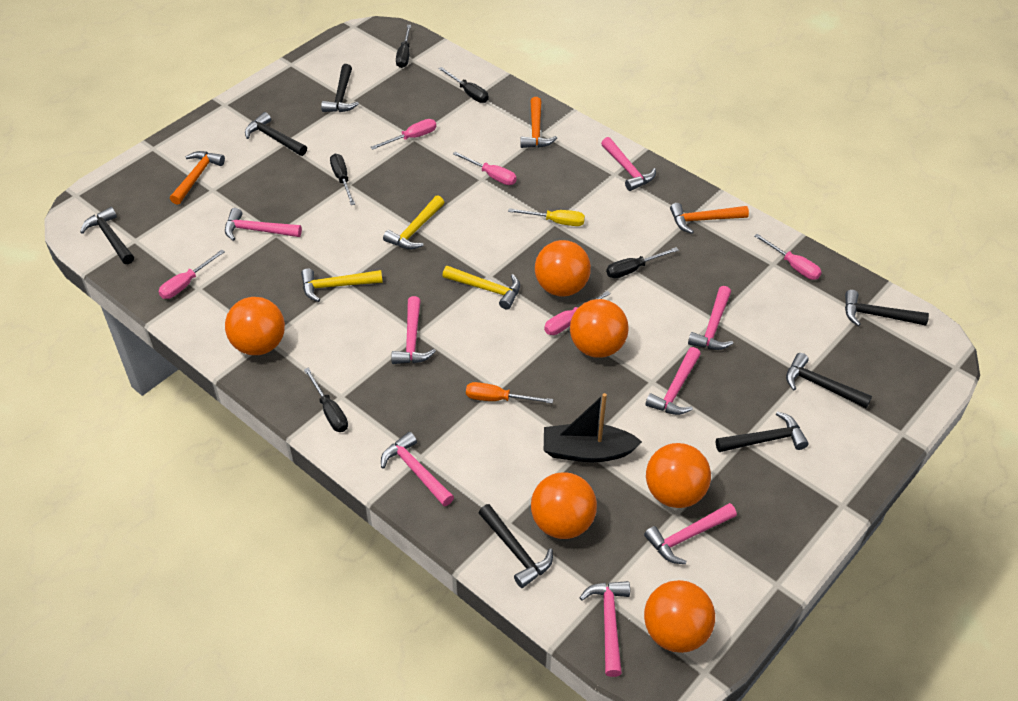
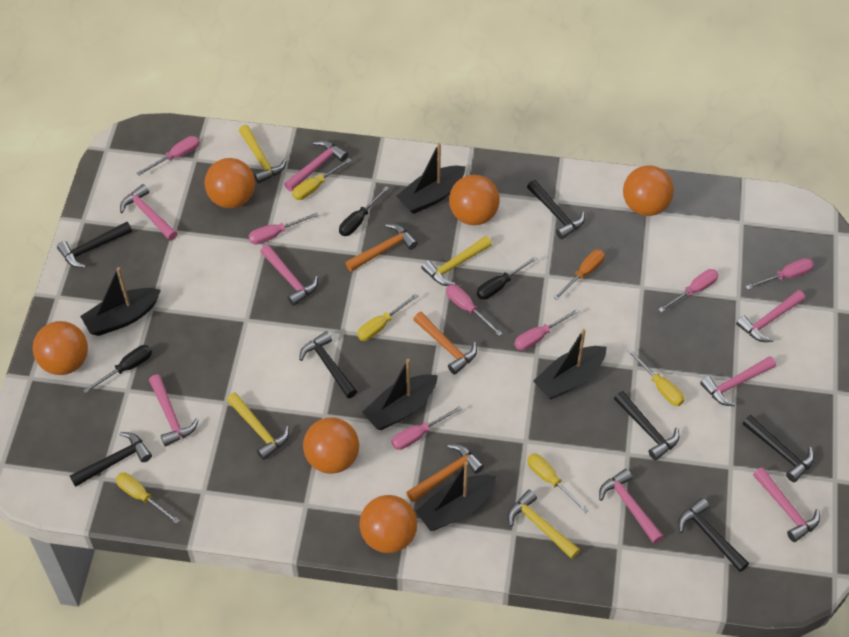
black boat: [544,393,642,462] = 1 -> [80,267,161,336] [362,359,438,430] [396,143,466,214] [416,462,496,531] [533,329,607,399] = 5
black screwdriver: [304,368,348,432] [330,154,355,205] [396,25,411,68] [438,67,489,103] [606,247,679,278] = 5 -> [83,345,152,393] [339,186,389,236] [477,256,538,300] = 3
pink screwdriver: [158,250,225,299] [371,119,436,150] [453,152,517,185] [544,291,611,335] [755,234,822,280] = 5 -> [137,136,200,175] [249,212,319,244] [391,406,462,450] [446,285,503,336] [514,309,580,351] [658,269,719,312] [745,258,814,290] = 7
yellow hammer: [301,268,383,302] [383,195,445,250] [442,266,520,310] = 3 -> [227,392,289,460] [239,125,287,184] [421,236,492,286] [508,490,580,559] = 4
yellow screwdriver: [508,208,585,226] = 1 -> [115,473,180,524] [292,158,352,200] [357,293,419,341] [527,453,589,513] [627,349,684,406] = 5

